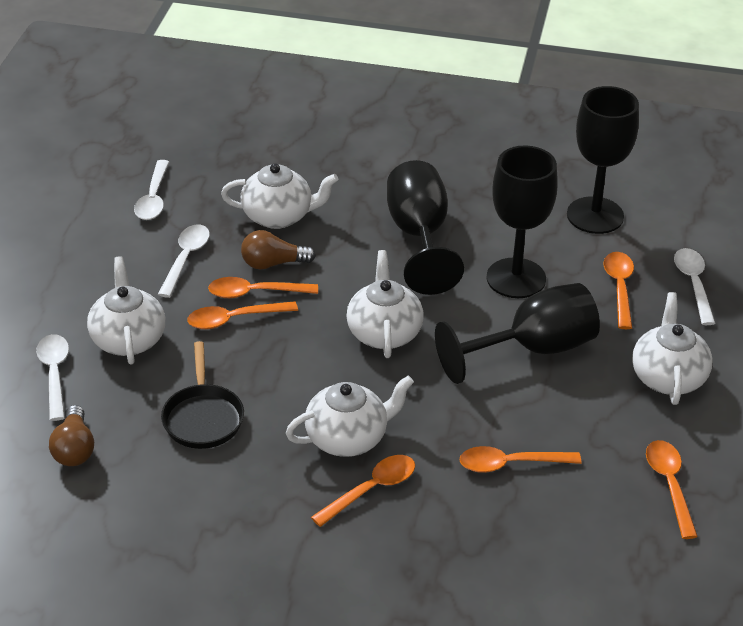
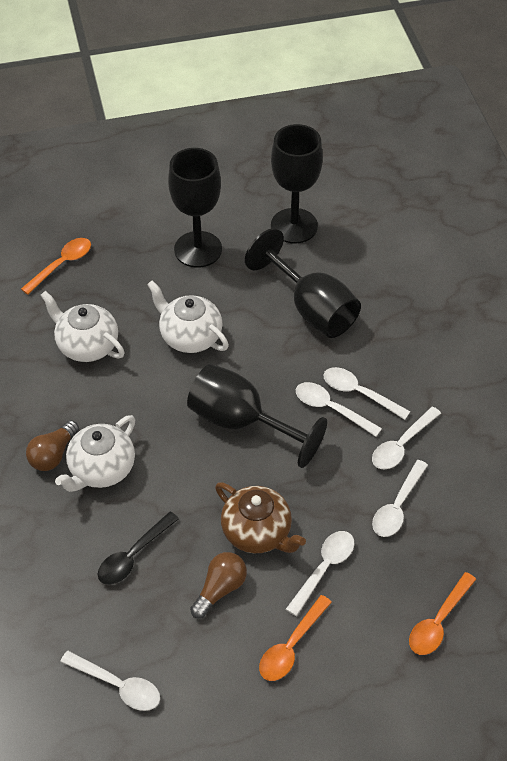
black pan: [161,341,244,449] = 1 -> none = 0
black spoon: none = 0 -> [98,511,179,585] = 1
brown teapot: none = 0 -> [215,482,306,553] = 1
orange spoon: [187,301,298,329] [208,277,318,298] [311,455,415,527] [459,446,581,473] [603,252,634,329] [646,440,698,539] = 6 -> [21,238,91,295] [259,595,332,681] [409,572,476,655] = 3
white spoon: [36,334,69,421] [134,160,169,220] [158,224,210,298] [674,248,716,325] = 4 -> [60,651,160,711] [286,531,354,616] [296,382,382,437] [323,367,411,420] [372,407,441,470] [372,460,428,537] = 6
white teapot: [87,256,165,365] [221,163,338,229] [286,375,414,457] [346,250,424,358] [632,292,713,405] = 5 -> [40,291,124,362] [55,415,135,492] [147,280,229,353] = 3

